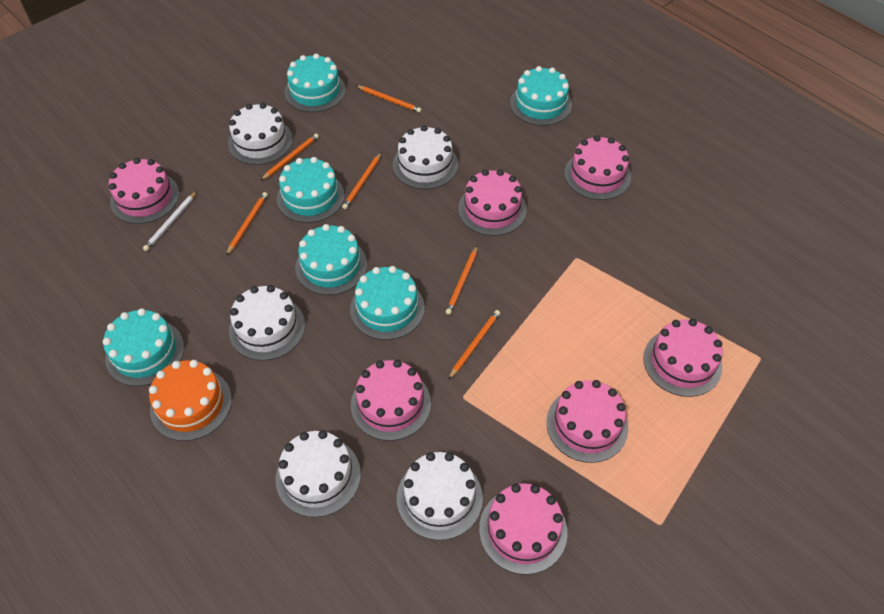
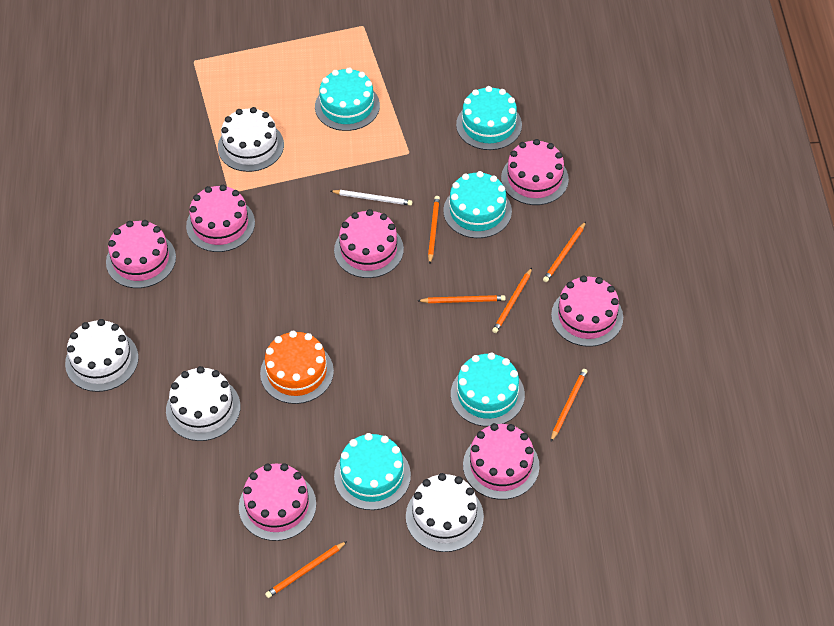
turquoise cake: [103,308,184,386] [277,157,345,223] [285,54,346,112] [295,224,367,295] [350,266,425,340] [510,66,572,126] = 6 -> [315,67,380,131] [334,433,411,510] [443,171,512,238] [451,352,525,427] [456,86,522,150] = 5
white cake: [228,103,293,165] [229,285,305,361] [276,430,361,517] [393,125,458,189] [397,452,483,540] = 5 -> [65,319,139,392] [166,366,240,441] [218,107,284,172] [406,473,484,552] = 4

